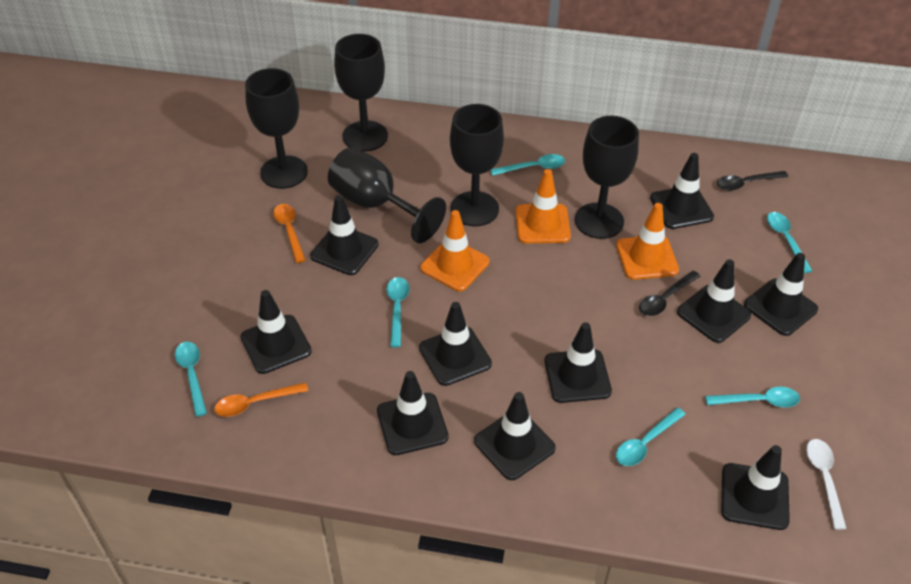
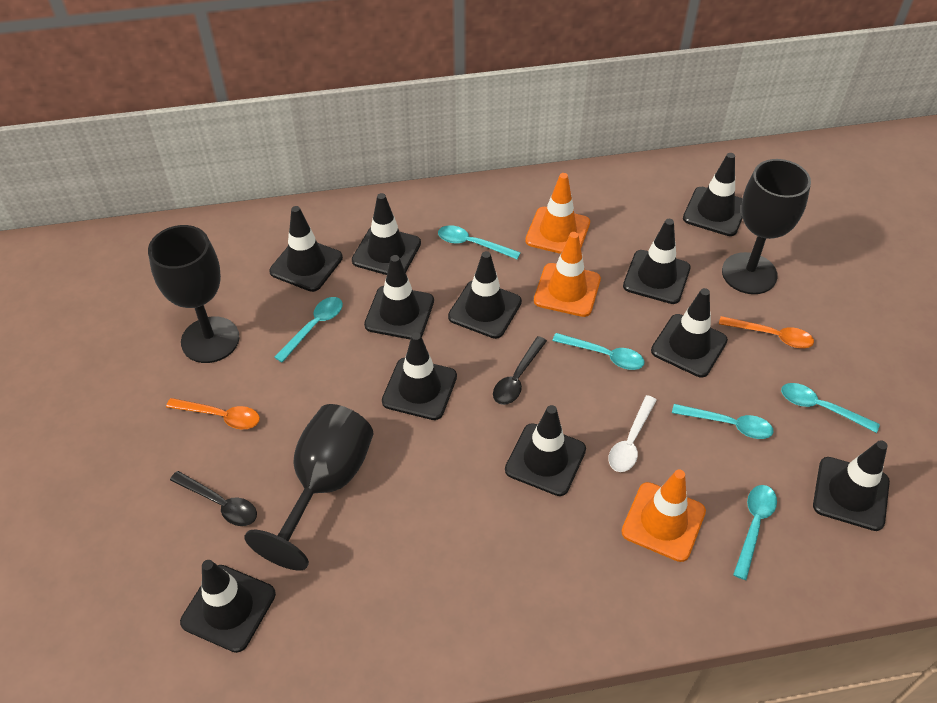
black goblet: [245,68,308,189] [328,147,446,243] [334,34,388,152] [450,104,504,226] [575,116,639,239] = 5 -> [148,225,239,363] [244,404,374,570] [722,159,811,294] = 3
black traffic cone: [240,290,312,374] [310,195,378,275] [377,371,449,455] [419,302,492,386] [474,392,556,480] [545,322,612,403] [650,153,714,229] [677,259,751,343] [721,445,790,530] [744,253,818,336] = 10 -> [180,560,276,653] [269,206,343,292] [352,193,421,275] [364,255,434,339] [382,332,457,420] [448,251,522,339] [505,405,586,496] [623,219,691,304] [651,288,728,377] [683,153,743,236] [813,440,890,531] = 11

